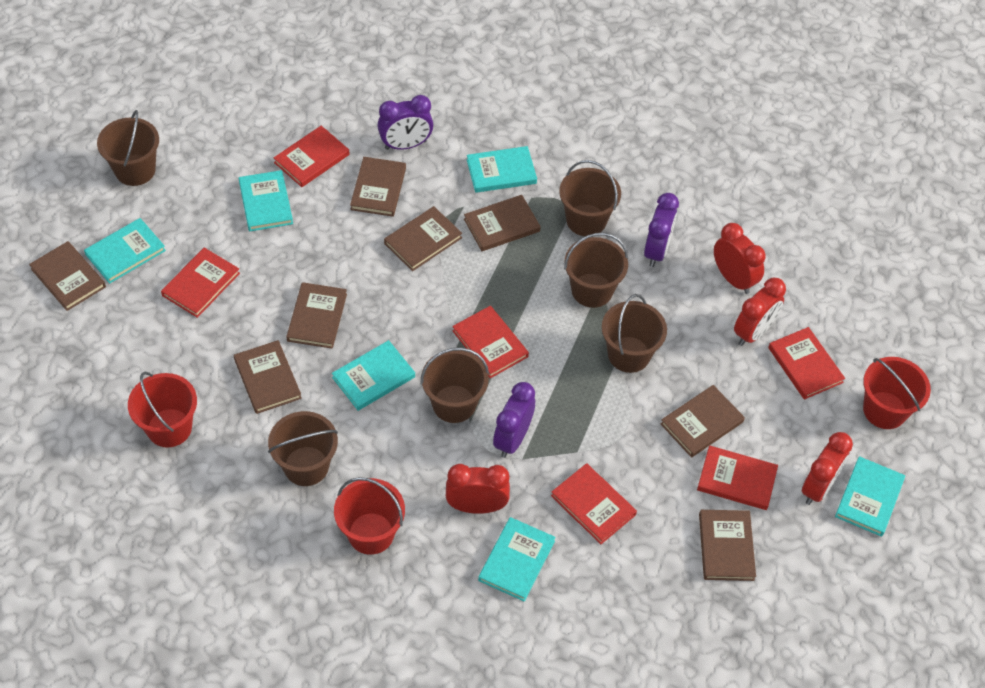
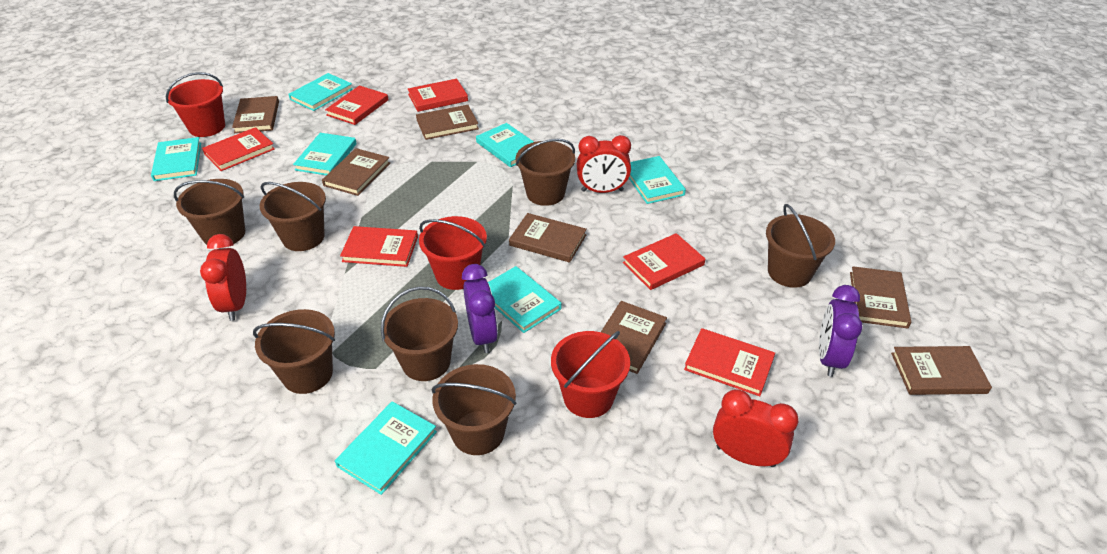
brown book: [29,241,106,311] [234,340,302,414] [286,282,347,349] [350,157,406,217] [384,206,462,271] [464,195,541,251] [660,385,745,457] [699,510,756,581] = 8 -> [232,96,279,133] [322,148,390,196] [416,105,479,140] [509,213,587,263] [601,301,667,374] [850,266,911,328] [891,346,992,395] = 7
brown bucket: [97,110,159,186] [268,411,338,486] [421,348,489,423] [559,160,621,236] [564,233,628,308] [602,294,667,373] = 6 -> [174,179,245,245] [253,309,335,394] [260,182,326,251] [381,287,458,381] [432,364,516,455] [516,139,575,206] [766,204,835,288] = 7
purple clock: [378,95,433,150] [493,382,535,458] [644,193,679,267] = 3 -> [462,264,498,353] [819,285,863,377] = 2
red clock: [446,464,510,514] [714,223,766,294] [734,278,786,346] [801,432,853,505] = 4 -> [200,234,246,321] [577,135,631,193] [713,389,799,467] = 3
turquoise book: [84,218,166,284] [239,170,293,231] [332,340,415,411] [467,146,537,193] [478,517,555,602] [835,456,905,537] = 6 -> [151,137,201,181] [288,73,353,111] [293,133,357,175] [335,401,437,495] [476,123,534,167] [488,266,562,333] [629,156,686,204] = 7

